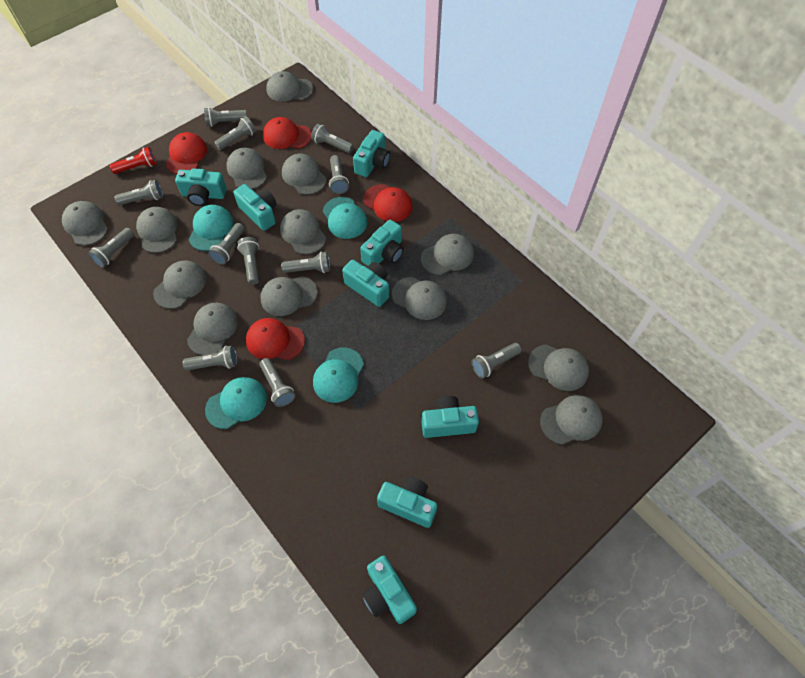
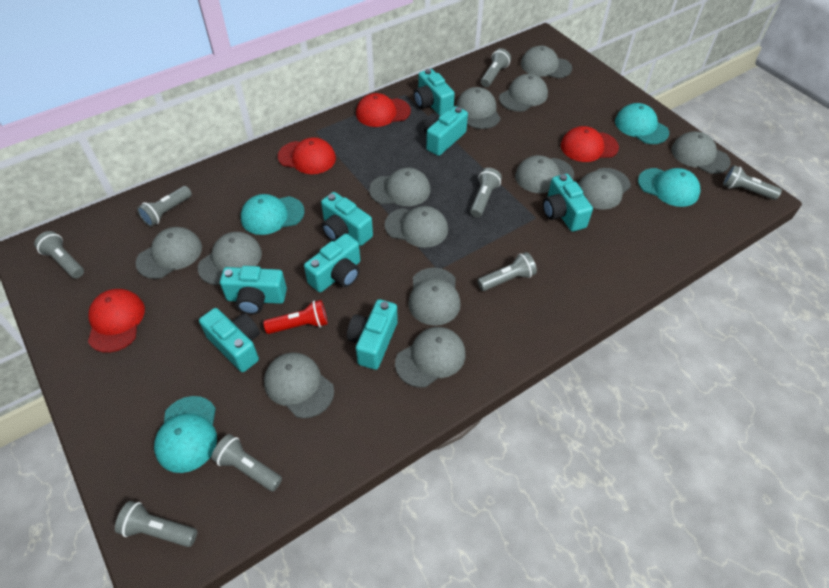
grey flashlight: [88,228,134,268] [114,180,163,205] [183,345,238,371] [204,107,247,127] [208,223,245,265] [214,116,256,150] [237,237,259,285] [259,358,295,407] [281,252,330,273] [311,124,354,153] [329,155,349,194] [472,343,522,378] = 12 -> [34,231,84,279] [115,501,197,547] [137,186,192,227] [211,434,282,491] [470,168,502,217] [477,252,537,291] [481,48,511,87] [723,165,782,200] = 8

